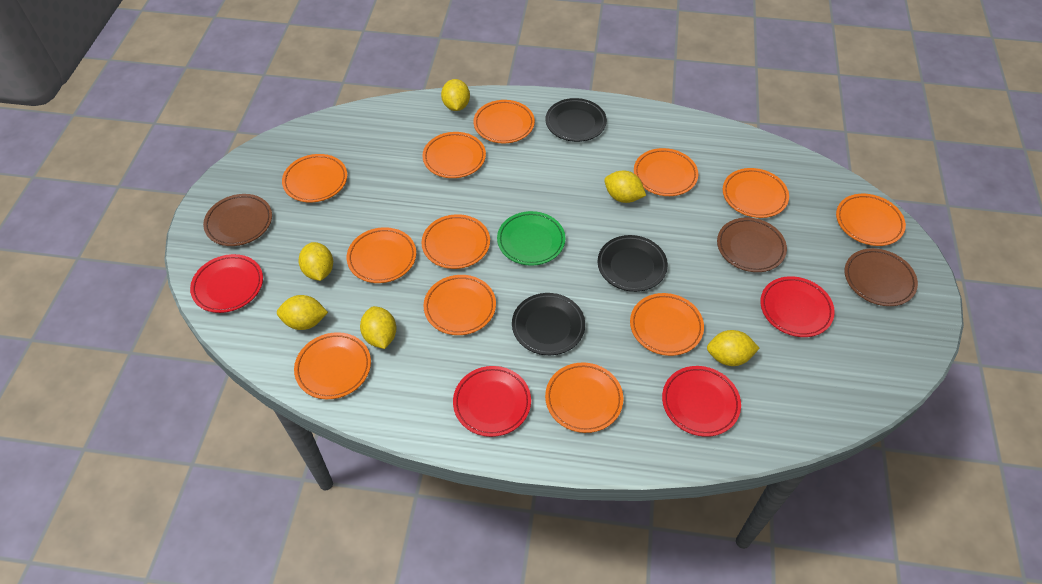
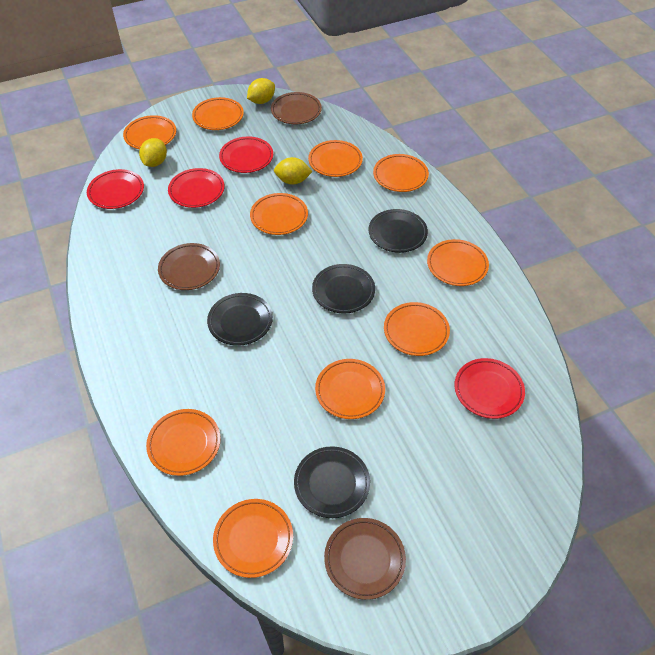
black plate: [512,293,585,355] [546,98,607,142] [598,235,668,292] = 3 -> [207,293,273,346] [294,446,370,518] [312,264,375,314] [368,209,428,253] = 4
green plate: [497,211,565,266] = 1 -> none = 0
orange plate: [282,154,347,203] [294,332,371,399] [347,227,416,283] [421,214,490,269] [422,132,486,178] [423,275,496,335] [474,100,535,143] [545,362,623,433] [630,293,704,356] [634,148,698,196] [723,168,789,218] [836,194,906,246] = 12 -> [123,115,176,149] [146,409,221,476] [192,97,244,130] [213,499,293,578] [250,193,308,235] [308,140,363,177] [315,359,385,419] [373,154,429,192] [384,302,450,356] [427,239,489,286] = 10
yellow lemon: [277,295,328,330] [298,242,333,281] [360,306,397,349] [441,79,470,111] [604,170,646,203] [707,330,759,366] = 6 -> [139,138,167,167] [247,78,275,104] [274,157,312,185] = 3

